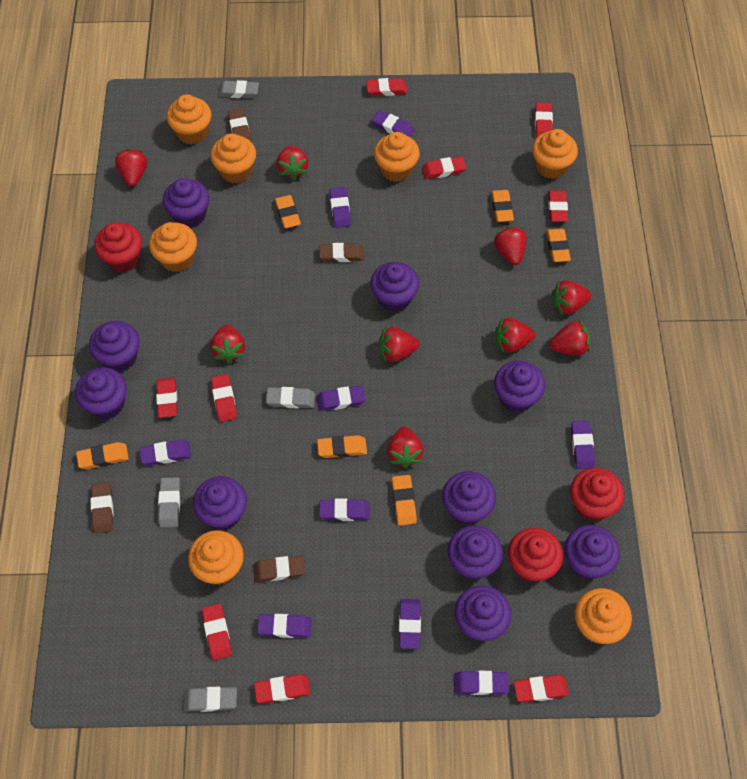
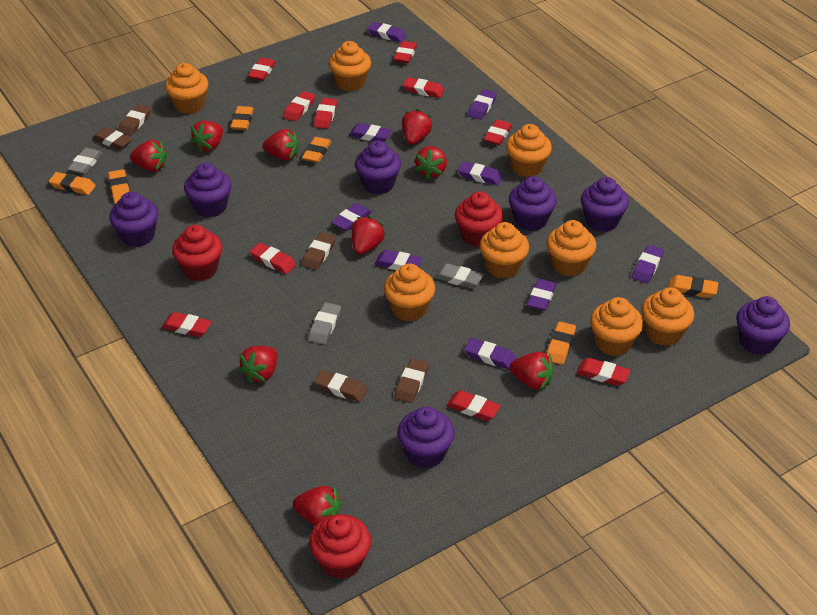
brown eraser: [91,482,113,533] [228,108,252,142] [253,555,305,582] [319,243,364,262] = 4 -> [93,127,133,150] [118,104,151,136] [302,232,336,270] [314,370,368,402] [395,358,429,403] = 5
grey eraser: [158,477,180,527] [183,687,237,712] [218,80,259,98] [266,387,315,408] = 4 -> [68,148,102,174] [308,302,341,344] [435,263,484,288] = 3
orange cupcake: [149,222,197,272] [167,94,211,144] [188,530,244,585] [210,133,256,183] [374,132,420,182] [532,129,578,179] [575,588,632,644] = 7 -> [165,63,208,114] [329,41,371,91] [384,263,435,321] [480,222,529,278] [506,124,552,177] [547,220,596,276] [590,297,643,356] [641,287,694,346] = 8
purple cupcake: [75,367,127,419] [89,321,140,372] [163,178,209,228] [193,476,247,530] [370,262,419,312] [442,471,496,525] [447,525,503,580] [454,585,511,641] [494,361,545,413] [564,525,620,579] = 10 -> [109,191,158,247] [184,163,232,218] [355,141,401,194] [397,406,455,468] [509,176,557,231] [581,177,629,232] [736,296,790,355] = 7
red eraser: [156,378,177,418] [202,604,232,660] [211,374,237,422] [254,674,311,704] [366,78,408,96] [422,156,466,179] [514,675,569,703] [535,102,553,138] [548,190,568,222] = 9 -> [162,312,212,337] [248,58,276,81] [250,243,296,274] [283,91,315,122] [314,98,337,129] [394,41,417,63] [403,77,445,98] [446,390,501,421] [484,120,512,145] [576,358,630,386] = 10

